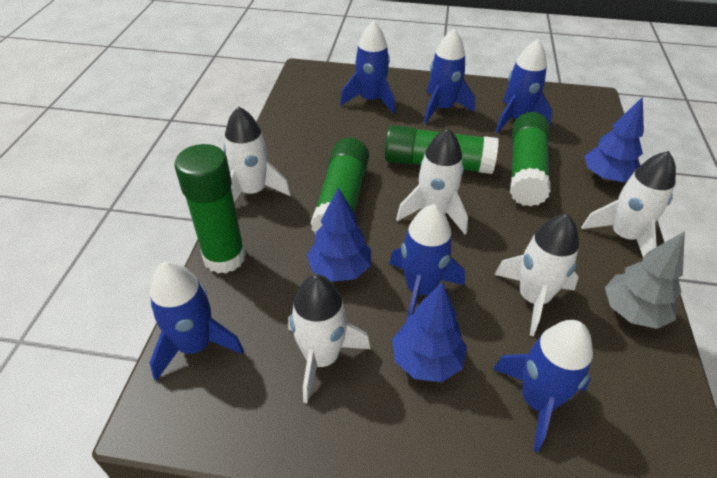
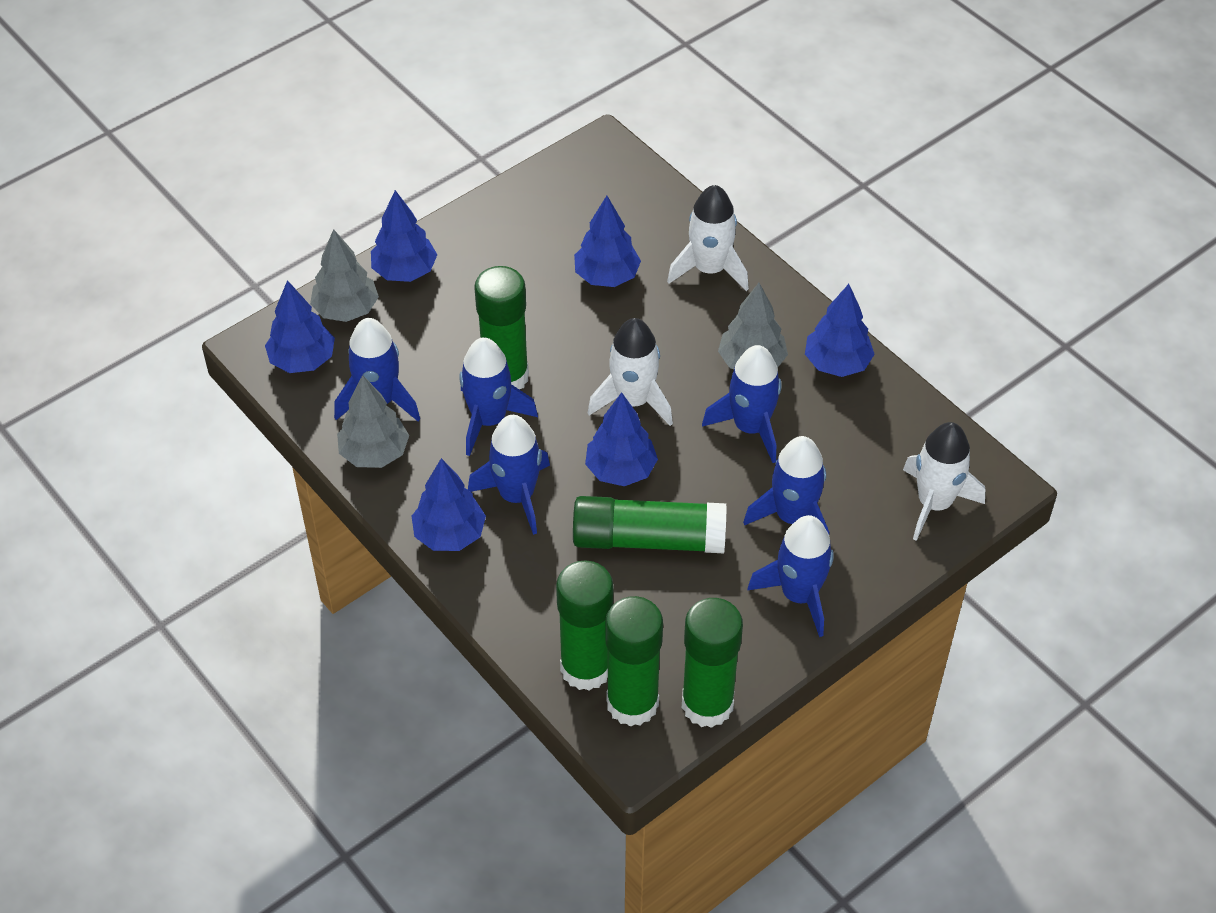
blue tree: [307,187,371,282] [392,282,467,382] [585,97,644,182] = 3 -> [265,280,335,373] [371,190,437,282] [412,458,486,551] [574,196,641,287] [585,392,658,486] [805,284,875,377] = 6
green glue stick: [175,144,246,274] [310,138,369,235] [384,125,499,174] [510,112,551,207] = 4 -> [474,266,529,389] [556,560,613,691] [573,496,726,553] [605,596,663,727] [682,598,743,728] = 5
grey tree: [605,231,685,329] = 1 -> [310,229,379,322] [337,375,409,468] [718,283,788,369] = 3
white rocket: [224,106,291,202] [288,275,370,403] [396,128,468,234] [494,213,579,336] [581,151,676,257] = 5 -> [588,318,673,426] [667,185,749,291] [903,422,985,541] = 3

